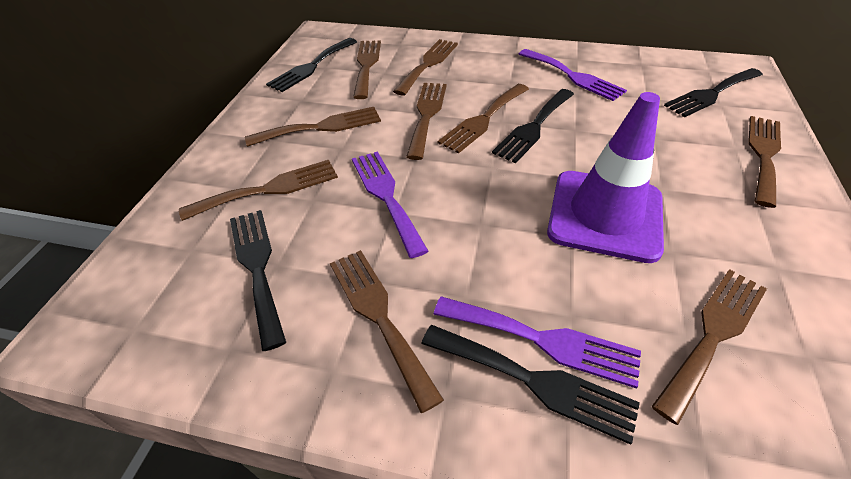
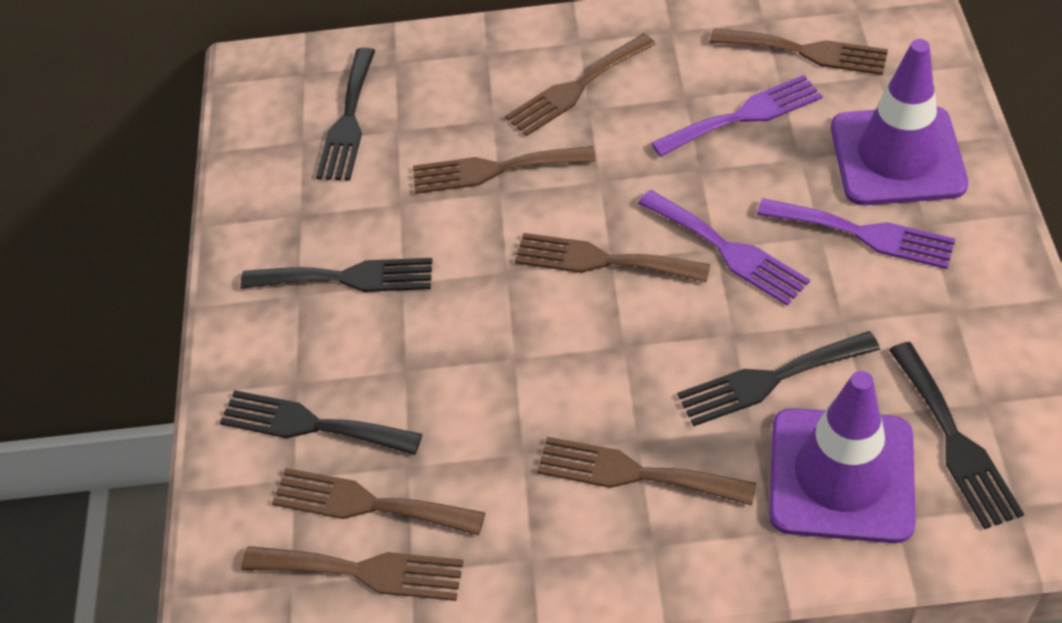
brown fork: [179,160,338,221] [245,107,381,147] [330,250,444,413] [353,40,381,99] [393,39,458,96] [406,83,447,160] [438,84,529,153] [652,269,767,425] [748,116,781,208] = 9 -> [241,546,463,601] [272,468,485,536] [413,146,596,194] [505,33,656,136] [515,233,710,282] [537,437,756,505] [710,28,888,75] = 7
purple traffic cone: [547,92,664,263] = 1 -> [769,371,916,543] [831,39,968,205] = 2

